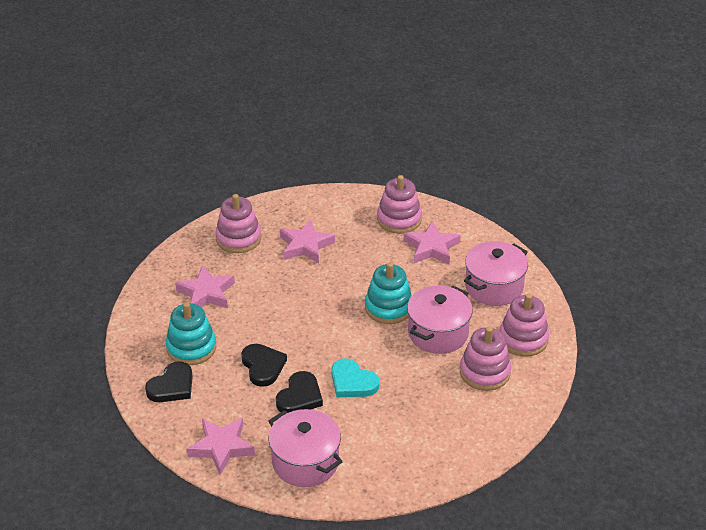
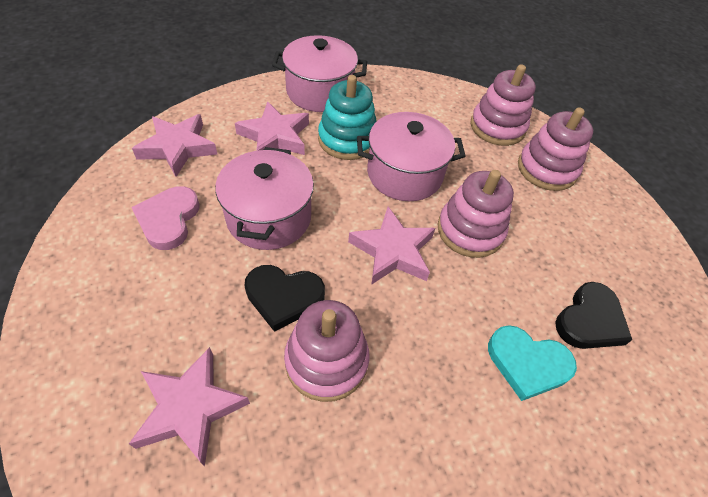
black heart: [145,361,193,402] [241,344,287,387] [276,371,323,413] = 3 -> [245,265,325,332] [555,282,632,349] = 2
pink heart: none = 0 -> [131,186,200,250] = 1
turquoise stacking toy: [166,302,216,365] [365,262,412,324] = 2 -> [318,75,376,160] = 1

